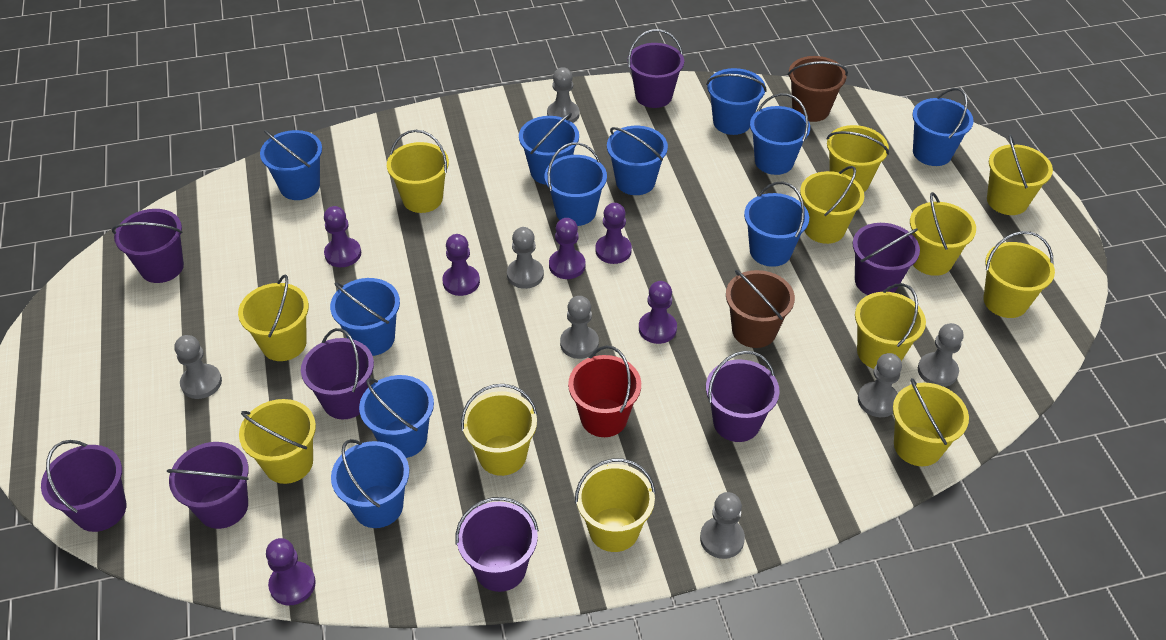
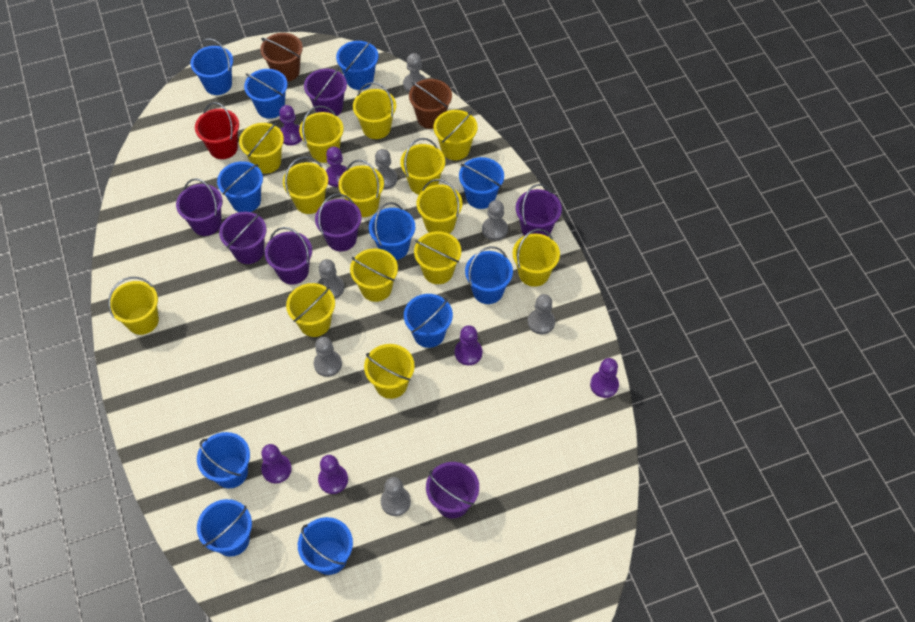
purple bucket: [41,440,126,532] [112,209,184,283] [167,442,249,529] [301,328,374,419] [455,497,539,592] [628,29,684,108] [706,351,780,442] [853,223,920,295] = 8 -> [176,178,223,236] [219,211,266,264] [265,227,312,285] [304,67,347,116] [315,194,362,251] [426,462,479,518] [516,184,562,237] = 7
yellow bucket: [238,275,309,361] [239,399,316,484] [387,130,449,213] [461,384,538,476] [575,459,656,552] [800,166,864,244] [826,125,889,192] [855,283,926,369] [893,378,969,466] [910,192,976,276] [983,231,1055,318] [987,135,1053,215] = 12 -> [108,277,159,335] [239,122,284,174] [283,156,328,214] [286,283,335,337] [299,106,344,163] [338,160,384,217] [350,248,398,302] [353,82,396,139] [364,344,415,399] [400,138,445,195] [414,231,461,284] [416,179,463,234] [433,110,478,160] [513,229,560,287] = 14

